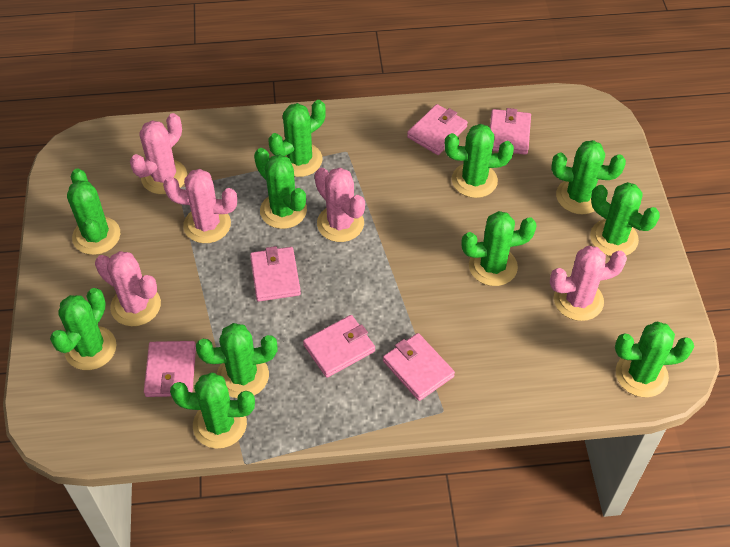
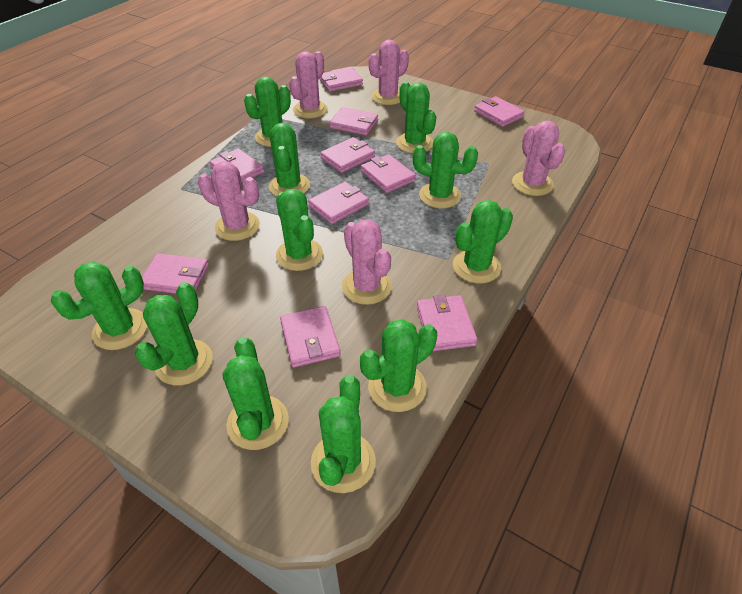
pink wallet: [144,341,196,397] [250,246,301,302] [303,315,375,378] [383,333,455,401] [407,104,468,155] [490,108,531,155] = 6 -> [142,253,209,294] [209,148,264,183] [280,306,341,367] [308,182,369,224] [320,67,363,92] [320,137,375,173] [329,107,378,136] [361,154,416,193] [416,294,477,351] [474,96,525,127] = 10

